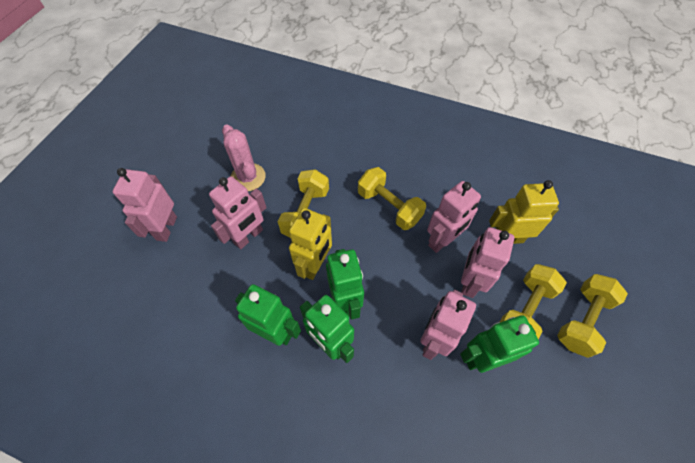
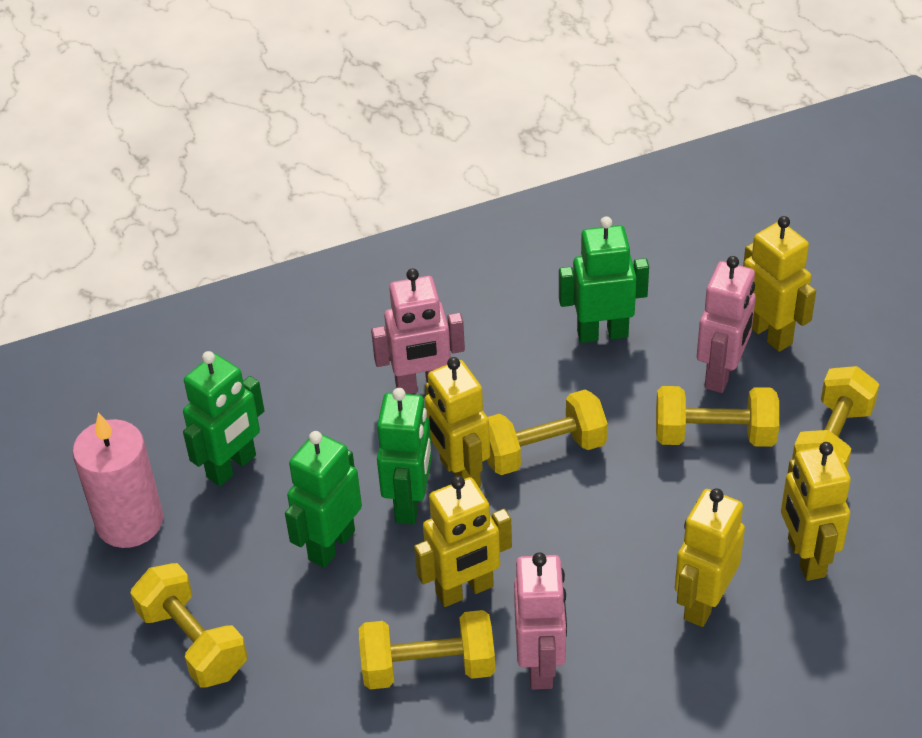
pink cactus: [222,124,266,191] = 1 -> none = 0
pink candle: none = 0 -> [72,413,163,548] = 1
pink robot: [113,168,177,242] [209,176,267,249] [420,290,476,360] [427,181,481,253] [461,227,514,298] = 5 -> [371,268,465,394] [514,552,567,690] [697,256,756,393] = 3
yellow dumbbell: [278,169,329,238] [358,167,426,230] [500,264,567,339] [557,274,628,358] = 4 -> [131,563,247,687] [359,610,495,690] [487,390,608,475] [656,386,779,447] [792,366,879,469] = 5
yellow robot: [289,208,332,280] [489,180,559,244] = 2 -> [414,476,512,607] [424,357,490,487] [675,488,745,627] [743,216,816,352] [781,442,851,581] = 5

